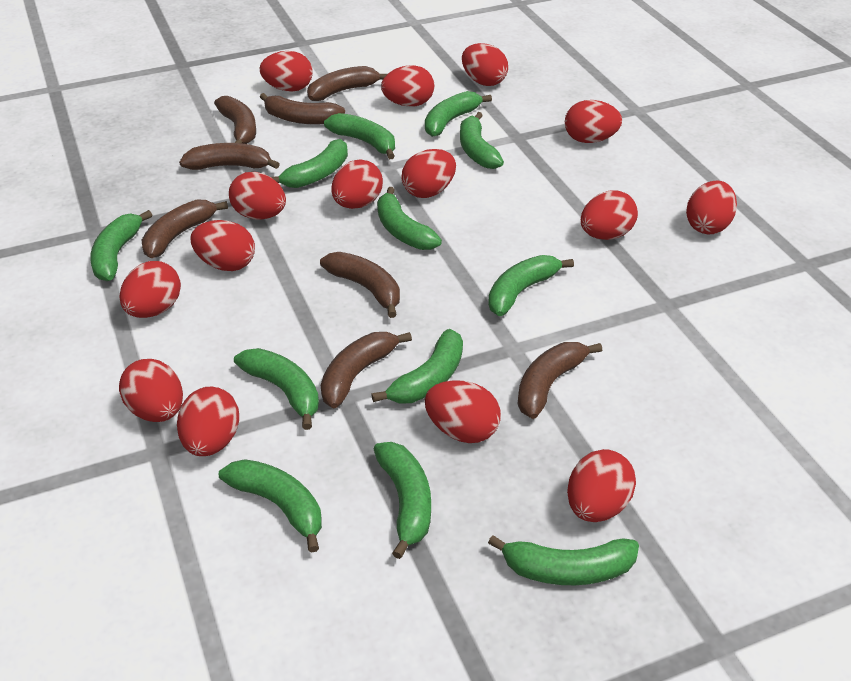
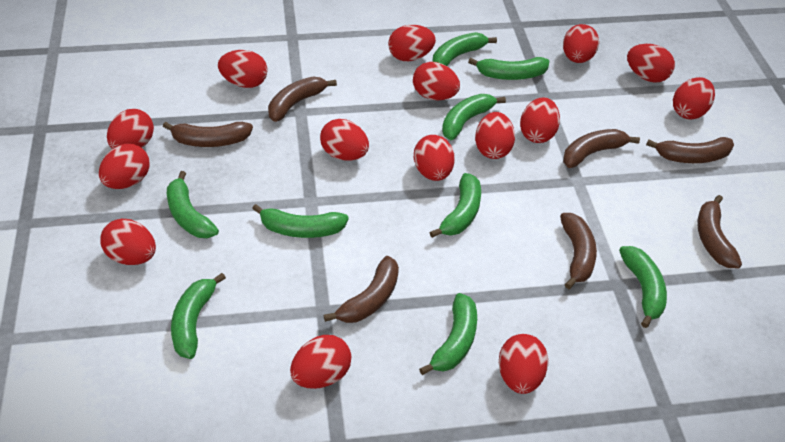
brown banana: [141,200,228,258] [179,143,280,170] [214,96,256,144] [260,93,345,125] [307,66,387,101] [320,252,400,318] [321,332,412,408] [518,342,602,419] = 8 -> [163,122,253,147] [268,77,337,122] [323,256,399,323] [560,213,597,289] [563,129,640,168] [646,137,734,163] [697,195,742,268] = 7
green banana: [90,210,152,281] [219,459,322,553] [234,348,319,430] [271,139,348,188] [324,113,395,159] [371,329,463,404] [374,442,431,559] [377,187,442,250] [425,91,492,137] [460,112,504,169] [488,255,574,316] [488,535,639,585] = 12 -> [167,171,219,238] [171,273,226,359] [252,204,349,238] [419,293,477,375] [430,173,481,238] [432,32,497,66] [442,94,506,140] [468,57,549,80] [619,246,667,328] = 9

